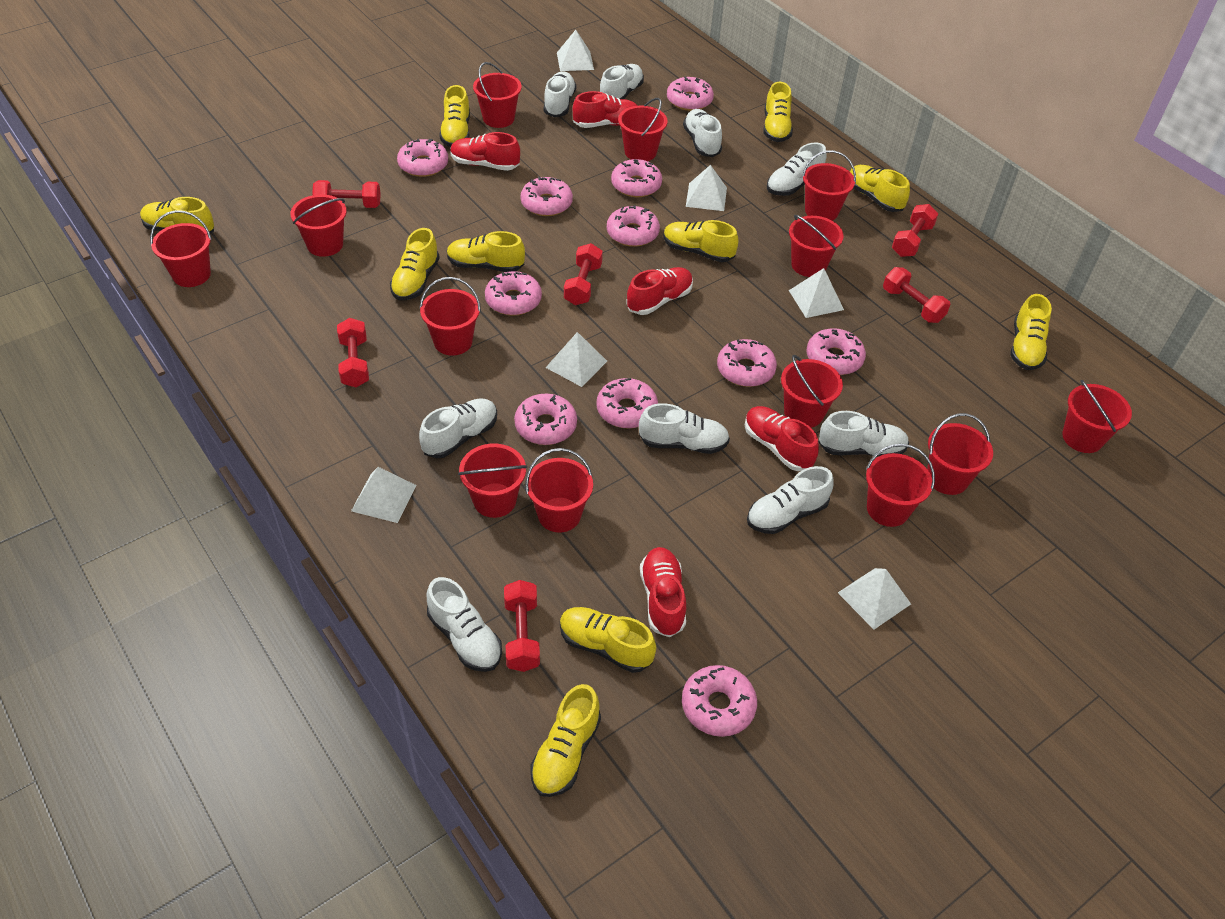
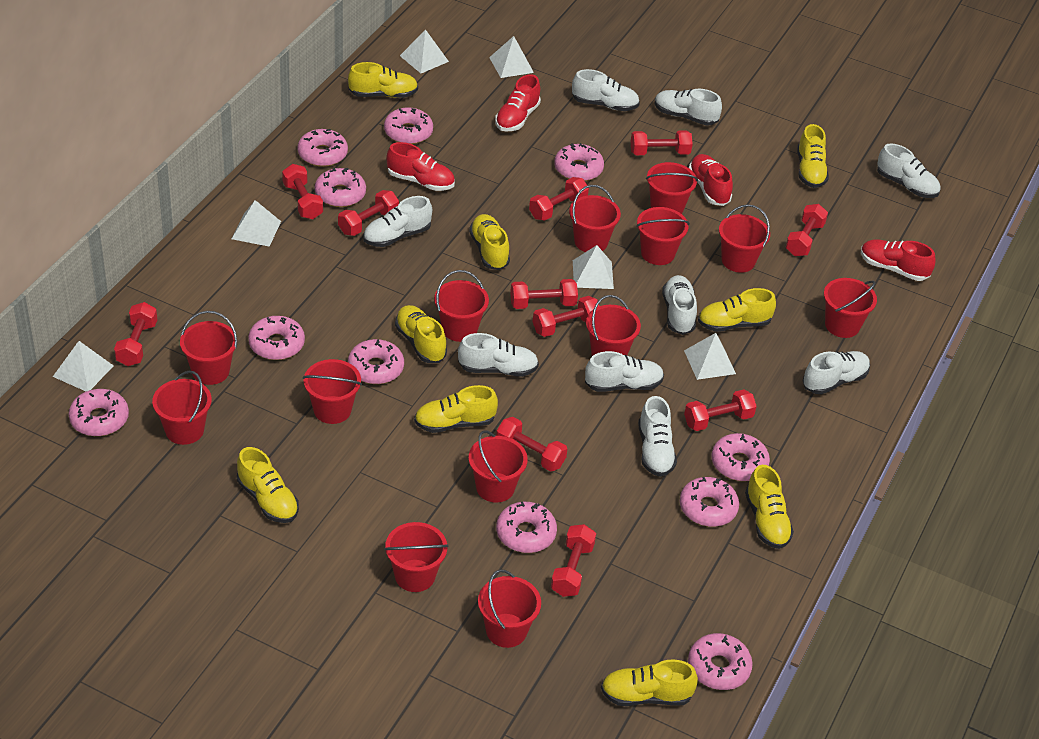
red dumbbell: [312,180,381,208] [337,318,369,387] [504,580,540,672] [564,243,603,305] [883,267,951,323] [892,204,938,257] = 6 -> [114,302,157,366] [282,164,323,219] [338,190,399,236] [496,417,567,472] [510,279,578,309] [529,177,589,221] [533,296,599,337] [551,524,596,597] [630,130,693,155] [684,390,757,431] [786,204,828,256] = 11
red shoe: [450,132,520,171] [573,91,638,128] [626,267,693,315] [640,547,686,637] [745,406,819,471] = 5 -> [387,142,455,191] [495,74,541,132] [689,154,733,206] [861,239,936,281] = 4
yellow shoe: [140,197,214,234] [390,228,440,300] [439,85,470,147] [447,231,525,272] [530,684,601,797] [560,607,656,673] [663,220,739,262] [763,82,793,142] [850,165,910,212] [1010,294,1052,370] = 10 -> [237,447,299,523] [348,62,418,98] [395,305,447,363] [414,385,498,433] [469,214,510,270] [601,660,698,706] [698,288,776,332] [745,465,794,549] [797,124,829,188] = 9

